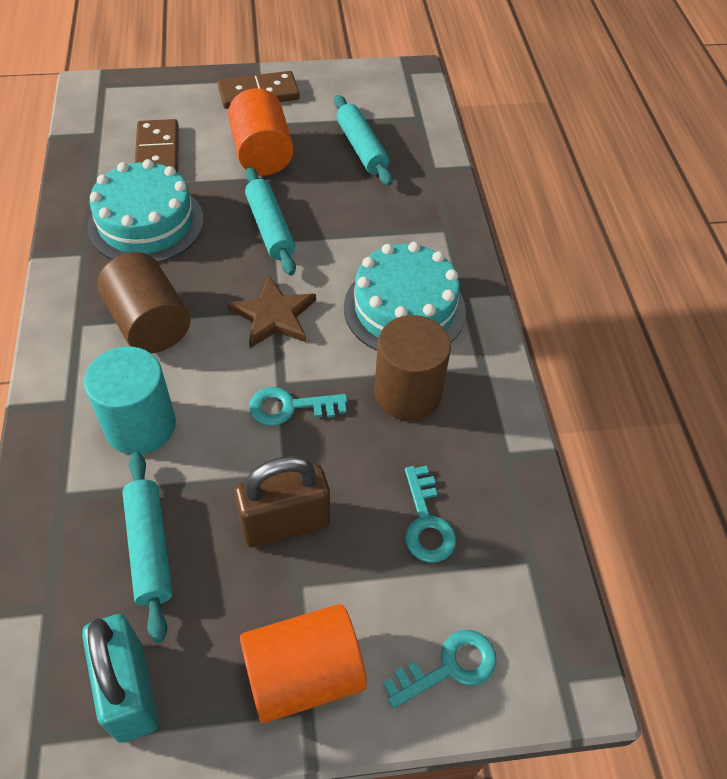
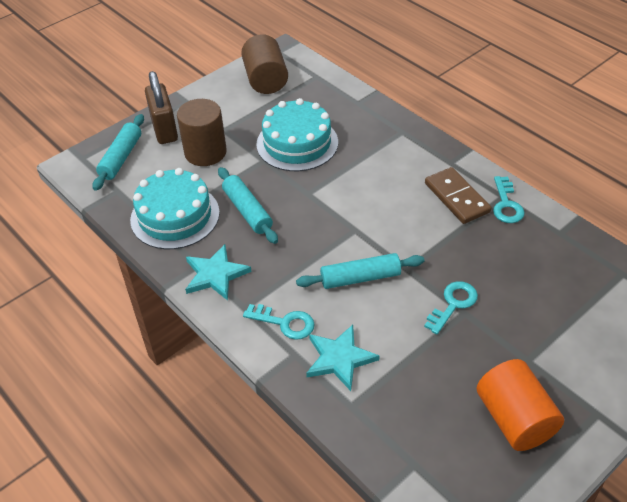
brown domino: [135,119,179,173] [218,71,300,109] = 2 -> [425,167,492,224] = 1
brown star: [227,276,316,348] = 1 -> none = 0
orange cylinder: [228,88,294,175] [240,604,367,723] = 2 -> [477,359,564,451] = 1
turquoise cylinder: [84,346,176,455] = 1 -> none = 0
turquoise padlock: [82,614,158,743] = 1 -> none = 0
turquoise star: none = 0 -> [185,244,252,300] [306,325,379,391] = 2

